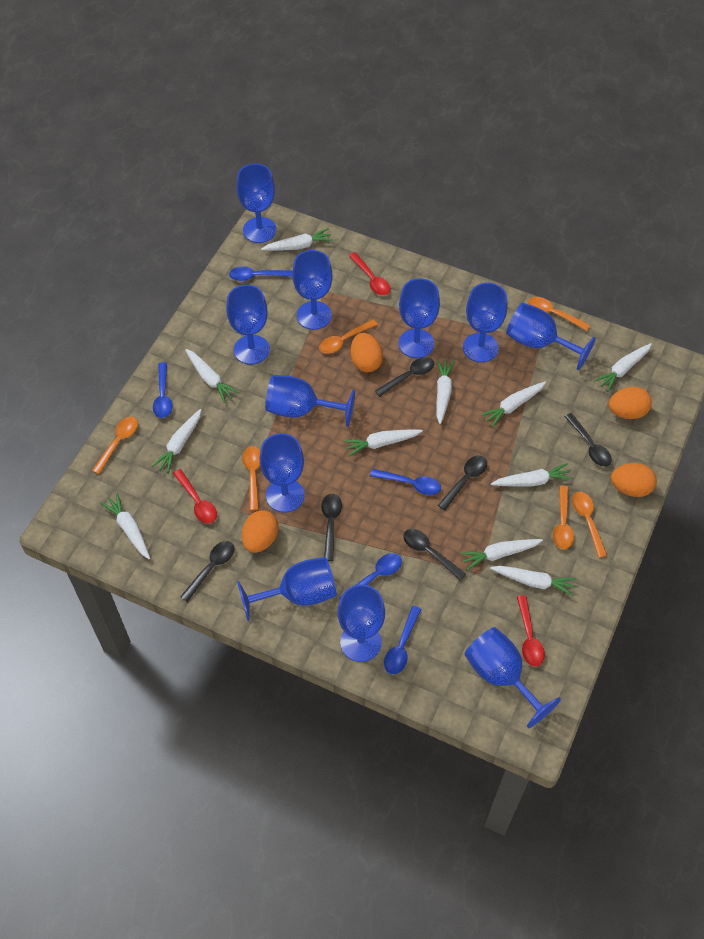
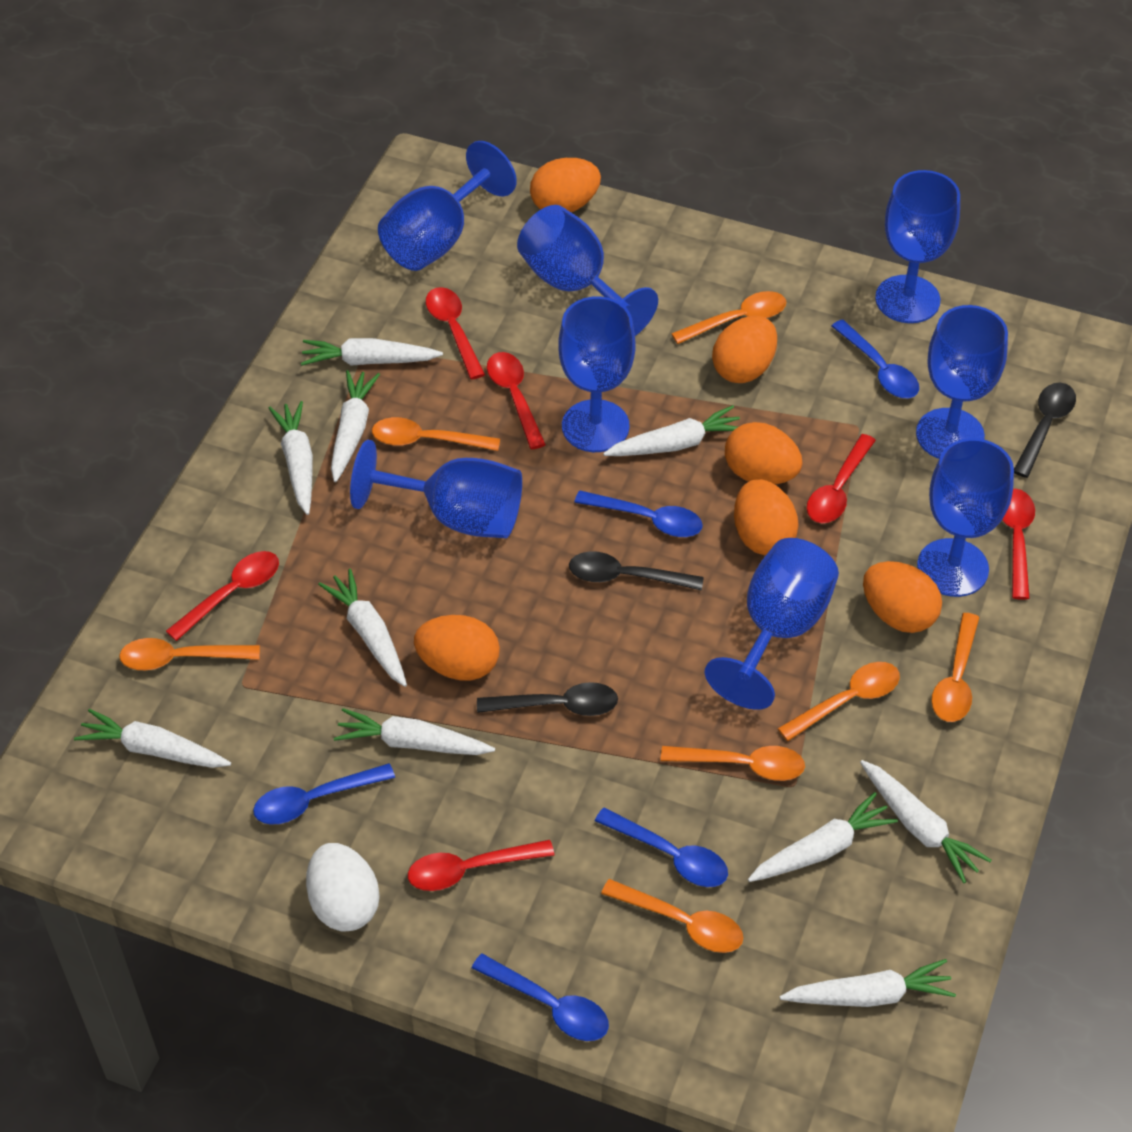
black spoon: [180,541,234,602] [321,494,342,561] [375,357,434,397] [403,529,466,581] [438,455,487,510] [564,413,612,467] = 6 -> [477,682,618,716] [569,551,704,591] [1014,383,1076,478] = 3
blue goblet: [226,285,270,365] [236,164,276,243] [237,557,337,621] [259,433,304,513] [265,375,355,427] [292,250,332,330] [338,584,385,662] [399,278,440,358] [463,283,508,362] [465,627,561,728] [506,302,596,370] = 11 -> [350,440,522,538] [378,141,517,271] [517,205,658,336] [558,296,636,452] [705,538,839,710] [875,170,960,323] [916,305,1008,459] [917,438,1014,597] = 8
orange egg: [242,510,279,553] [351,333,383,372] [609,387,652,419] [611,463,657,497] = 4 -> [414,615,500,680] [530,158,601,212] [712,316,777,383] [725,422,802,485] [734,479,799,556] [863,561,942,633] = 6
orange spoon: [92,417,138,474] [242,446,260,511] [319,319,378,354] [528,297,590,331] [553,486,574,549] [572,492,607,558] = 6 -> [119,638,260,670] [372,417,500,451] [601,879,743,953] [661,746,805,781] [671,291,786,344] [777,662,900,741] [931,613,980,722] = 7
red spoon: [173,469,217,523] [349,252,390,295] [517,595,545,667] = 3 -> [166,551,279,641] [408,840,554,891] [426,287,485,379] [487,352,546,449] [807,434,876,523] [1002,489,1035,600] = 6
white carrot: [100,493,150,559] [152,409,201,474] [185,349,239,403] [261,228,333,251] [343,429,423,456] [436,359,455,424] [460,539,543,570] [480,382,546,428] [490,566,577,596] [491,463,573,487] [594,343,652,392] = 11 -> [74,709,231,768] [269,401,313,515] [301,338,443,366] [318,569,407,687] [331,370,380,482] [334,708,495,755] [603,405,740,456] [748,792,898,882] [780,959,956,1007] [860,760,992,883] = 10
white egg: none = 0 -> [306,843,380,932] = 1

